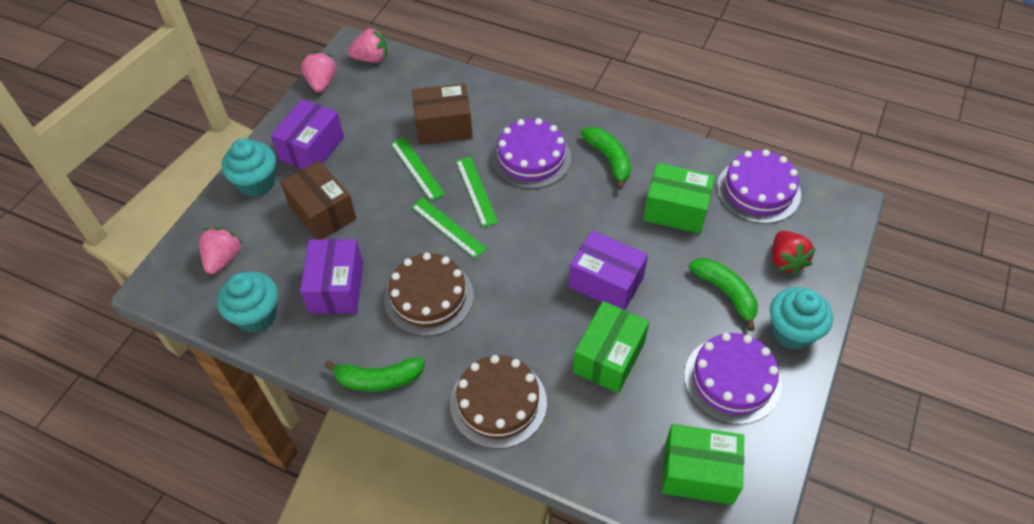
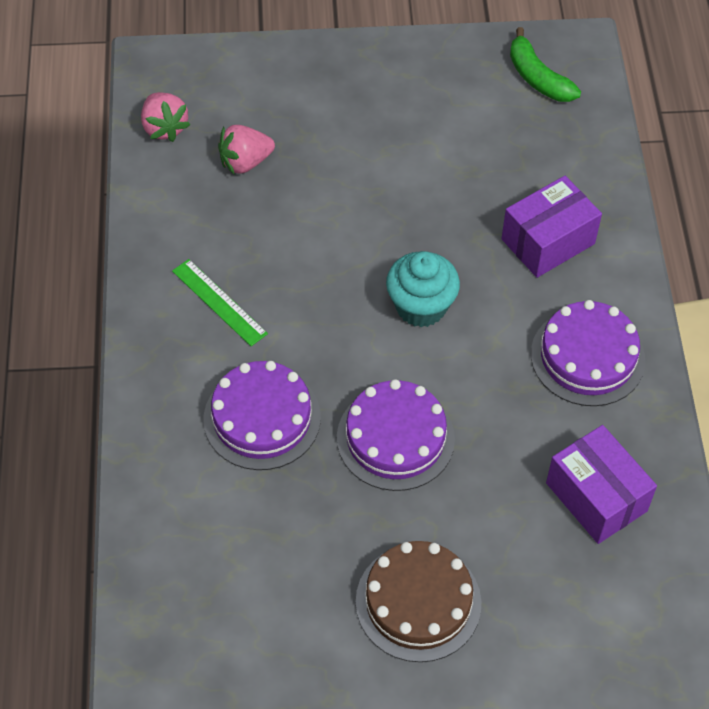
brown box: [280,160,356,240] [412,83,473,145] = 2 -> none = 0
brown cake: [384,253,474,336] [450,355,547,449] = 2 -> [356,541,481,662] = 1
green banana: [325,357,425,392] [581,127,631,190] [689,258,758,331] = 3 -> [510,27,581,102] = 1
green box: [573,301,649,393] [643,163,715,234] [662,424,744,505] = 3 -> none = 0
green ruler: [390,137,445,201] [411,198,487,259] [456,157,498,227] = 3 -> [172,259,268,346] = 1
pink strawberry: [199,227,243,274] [301,51,336,93] [348,28,387,63] = 3 -> [141,92,190,142] [218,125,275,175] = 2
purple box: [271,99,344,169] [300,239,363,314] [569,230,648,310] = 3 -> [501,176,602,278] [546,425,657,544] = 2
red strawberry: [772,231,816,275] = 1 -> none = 0
turquoise cupcake: [217,272,278,333] [222,138,276,197] [770,287,833,350] = 3 -> [386,251,460,327] = 1

